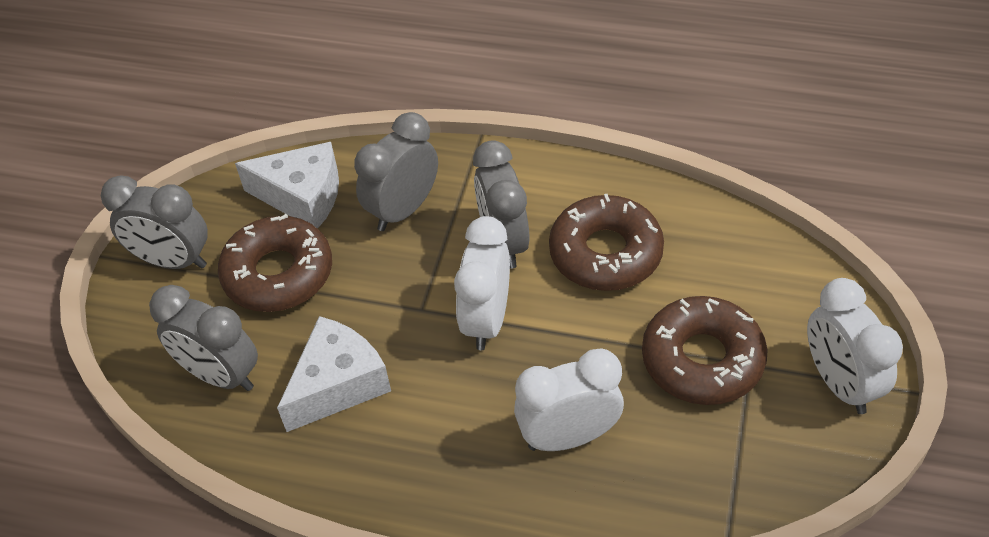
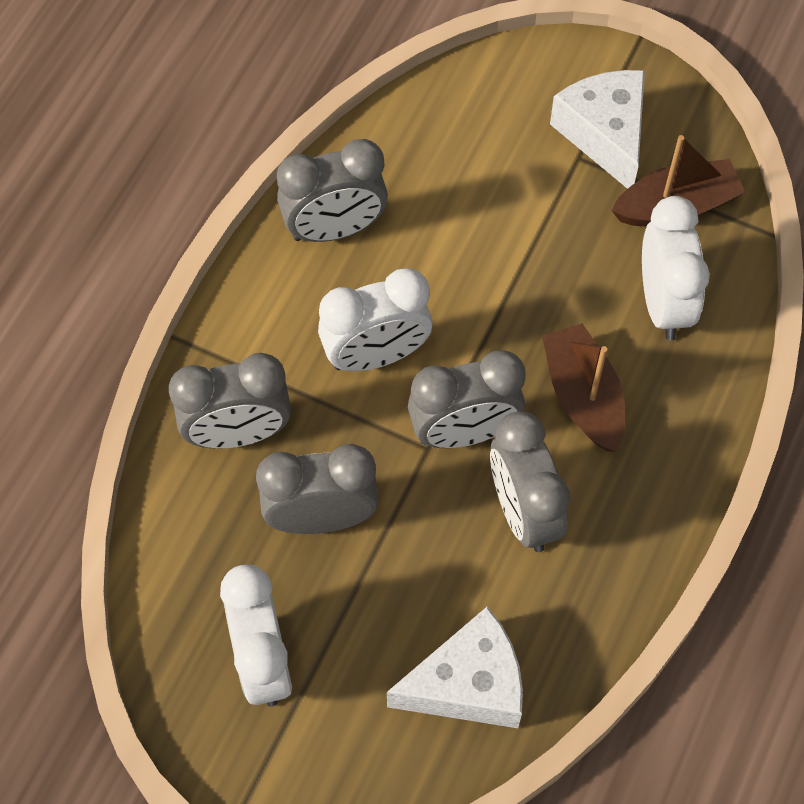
brown boat: none = 0 -> [542,323,625,452] [611,135,746,226] = 2
brown donut: [218,214,332,312] [549,194,664,291] [642,296,767,405] = 3 -> none = 0
grey clock: [101,175,208,269] [149,285,258,391] [354,112,438,231] [473,140,529,269] = 4 -> [169,353,291,449] [256,444,379,534] [277,139,388,242] [408,350,526,448] [490,411,570,552] = 5

